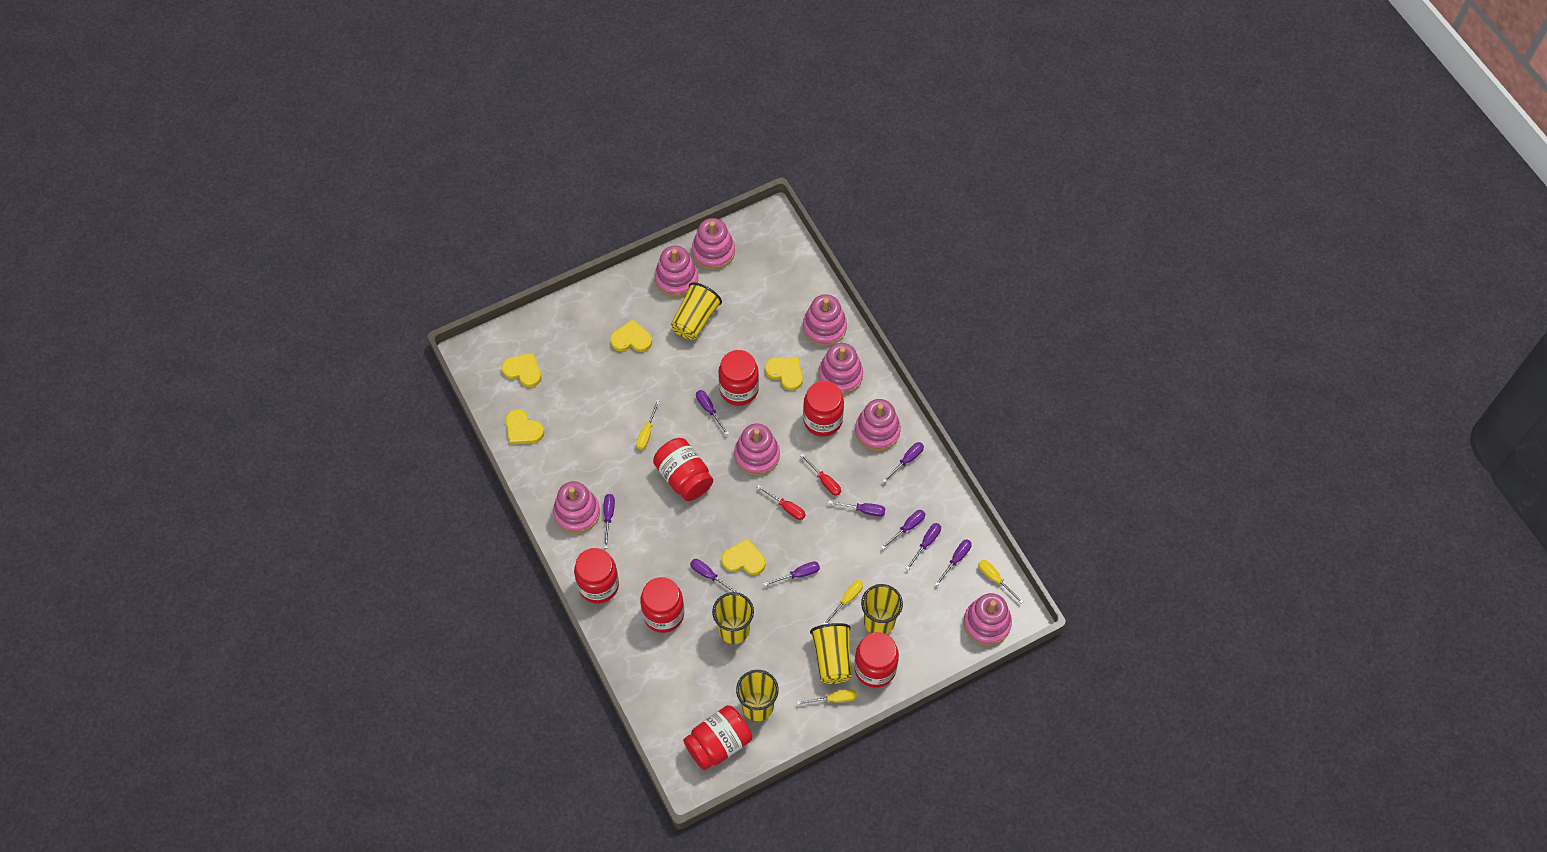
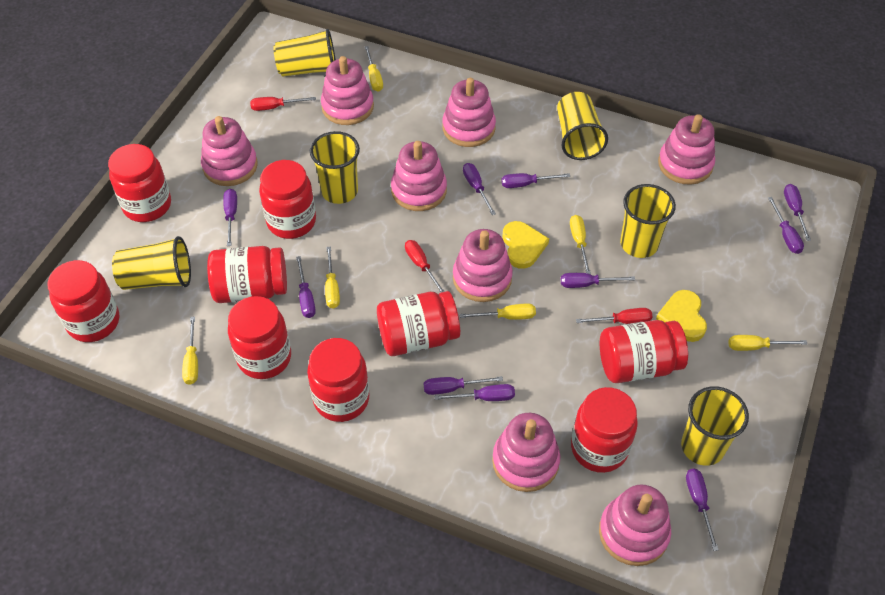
purple screwdriver: [603,494,615,548] [690,559,739,593] [696,390,729,435] [764,561,820,586] [828,500,885,517] [881,510,925,549] [882,442,924,483] [906,523,941,570] [935,539,972,586] = 9 -> [223,189,237,246] [296,256,316,318] [424,376,503,395] [435,384,515,401] [463,163,496,215] [501,173,570,188] [561,273,635,288] [686,469,719,551] [768,197,804,254] [784,184,811,241] = 10
red jar: [574,548,619,603] [640,577,684,633] [653,438,713,501] [683,705,752,770] [718,350,759,406] [803,381,844,437] [854,632,899,688] = 7 -> [47,260,119,342] [108,144,171,222] [207,246,287,303] [228,296,291,379] [259,160,316,239] [307,338,370,422] [377,291,460,356] [571,387,638,473] [600,320,688,383] = 9
red screwdriver: [757,485,806,520] [800,454,841,496] = 2 -> [250,97,316,111] [405,240,445,293] [576,308,652,324] = 3
yellow cup: [671,282,722,340] [712,592,754,644] [736,670,779,721] [810,623,852,684] [861,584,903,634] = 5 -> [112,236,191,290] [273,29,336,77] [310,131,360,204] [557,92,608,160] [620,184,676,258] [681,386,749,466] = 6
yellow heart: [502,353,542,387] [506,410,544,445] [610,319,652,352] [722,538,765,575] [765,357,803,391] = 5 -> [502,221,549,269] [656,290,707,342] = 2
yellow screwdriver: [636,400,660,450] [797,689,857,705] [823,580,863,624] [978,560,1023,603] = 4 -> [182,316,198,385] [325,247,340,309] [365,46,383,91] [460,303,536,320] [570,215,591,274] [729,335,807,351] = 6

